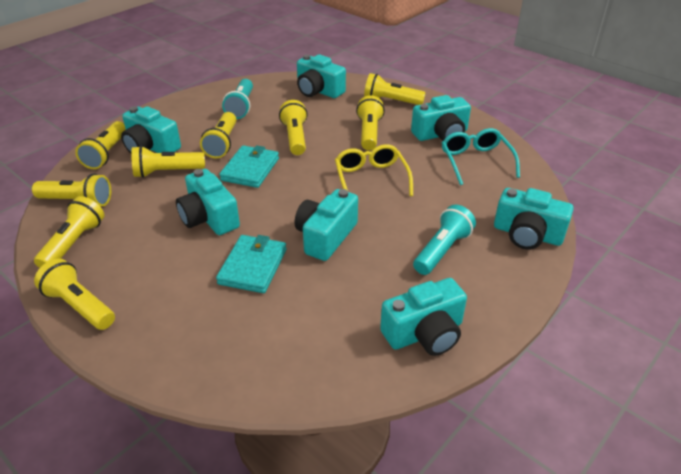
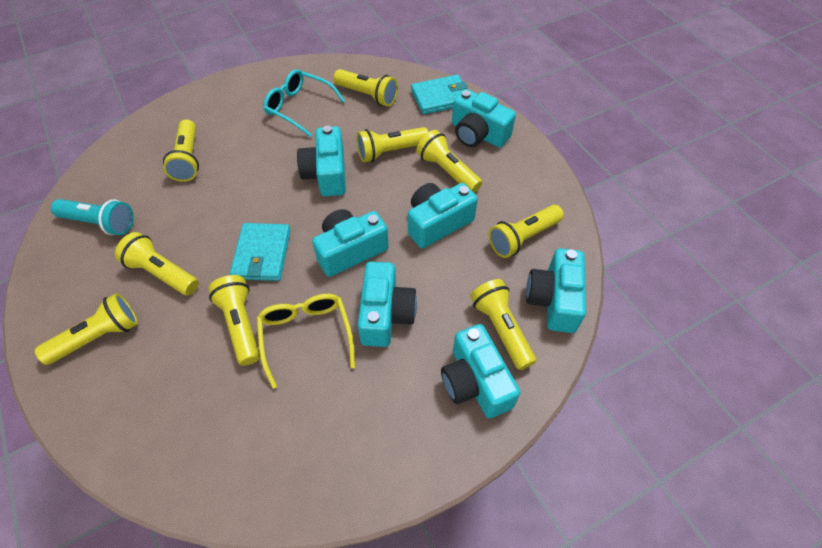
turquoise flashlight: [222,79,253,119] [413,204,476,275] = 2 -> [51,199,134,235] = 1

